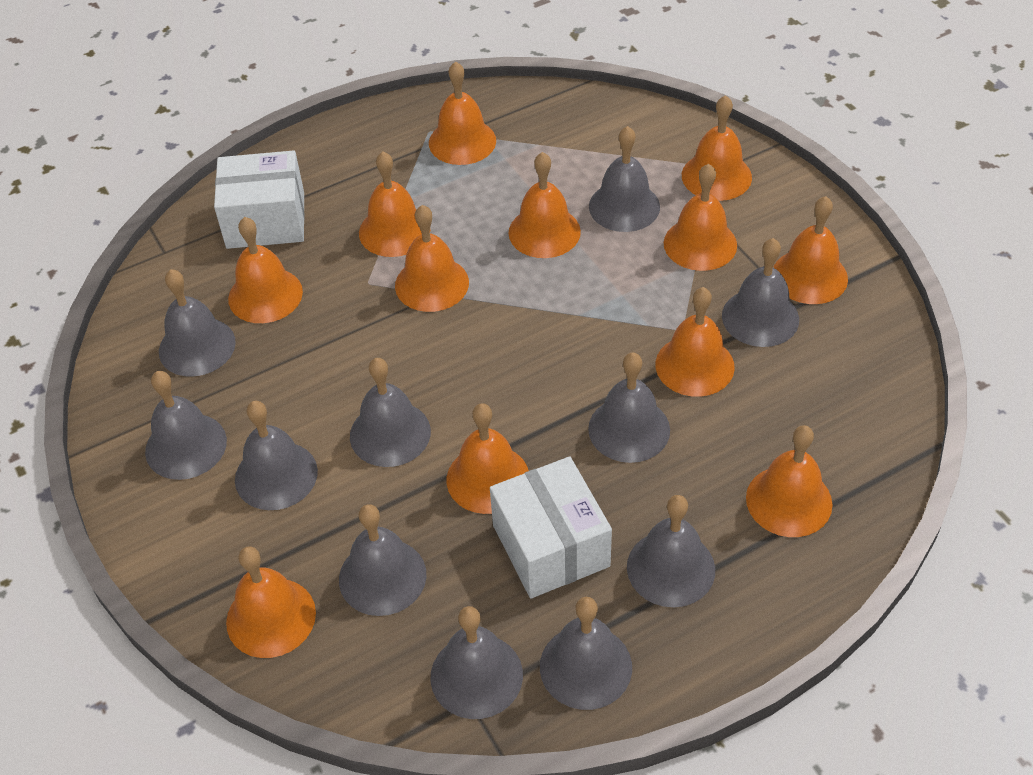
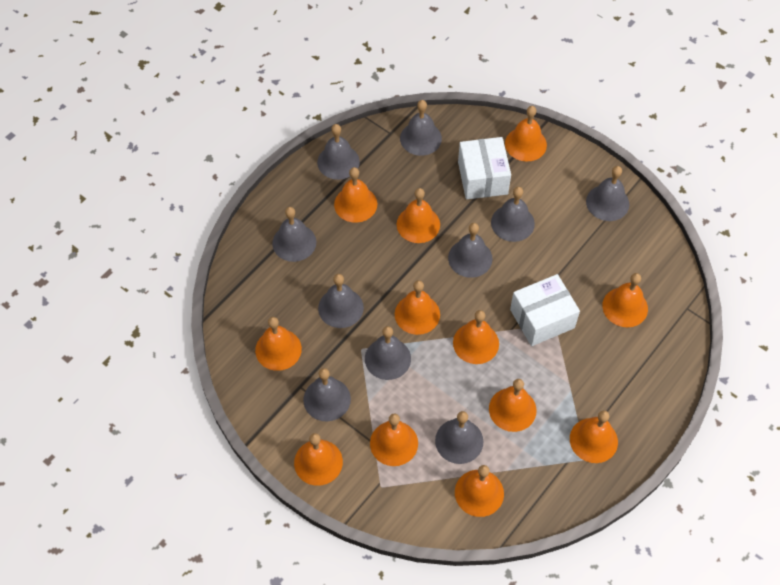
grey bell: [145,371,227,480] [159,269,236,377] [235,401,318,510] [339,504,427,616] [350,358,431,467] [430,606,523,719] [540,597,632,710] [588,353,670,463] [589,126,660,232] [627,495,715,607] [722,238,799,347] = 11 -> [272,207,316,262] [303,368,351,421] [317,124,360,180] [318,274,364,328] [365,326,411,380] [400,100,442,156] [435,411,483,464] [448,223,492,278] [491,187,535,242] [586,166,629,221] = 10

